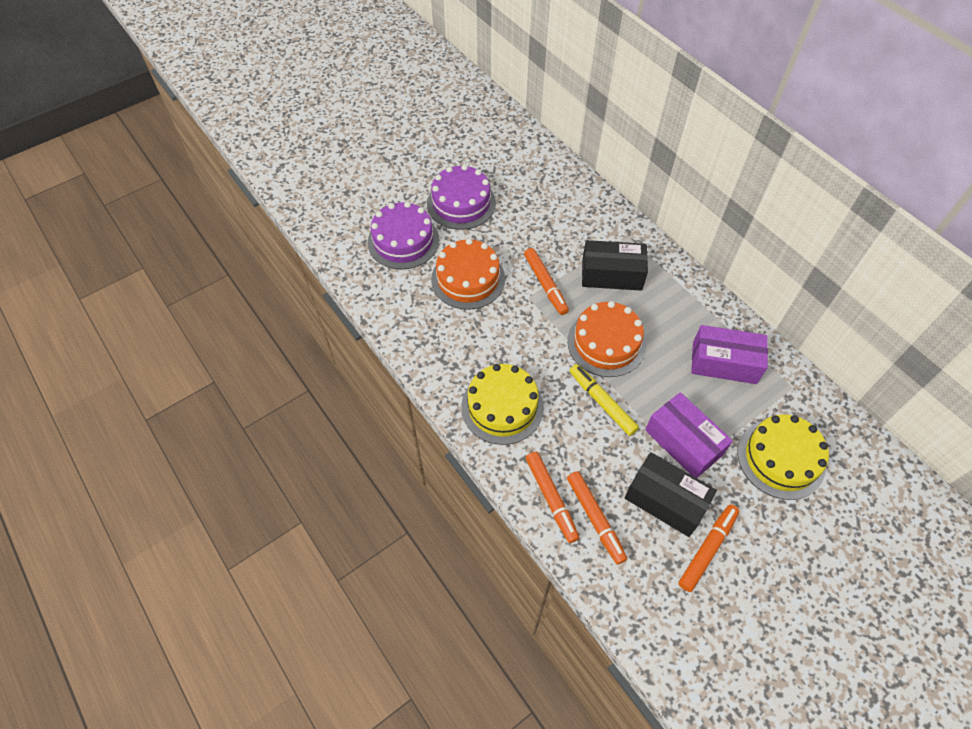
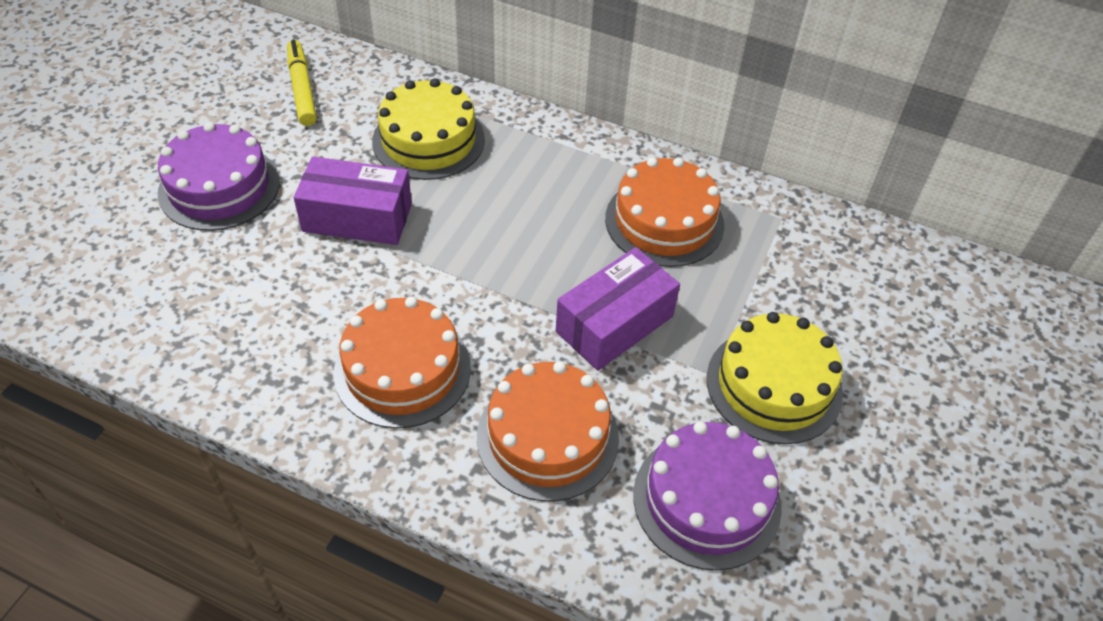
black box: [582,240,648,291] [625,452,717,537] = 2 -> none = 0
orange cake: [431,238,505,310] [567,301,646,377] = 2 -> [333,297,471,428] [477,361,619,501] [605,157,724,267] = 3
orange marker: [524,248,569,315] [526,452,579,543] [567,471,627,565] [679,504,739,592] = 4 -> none = 0

